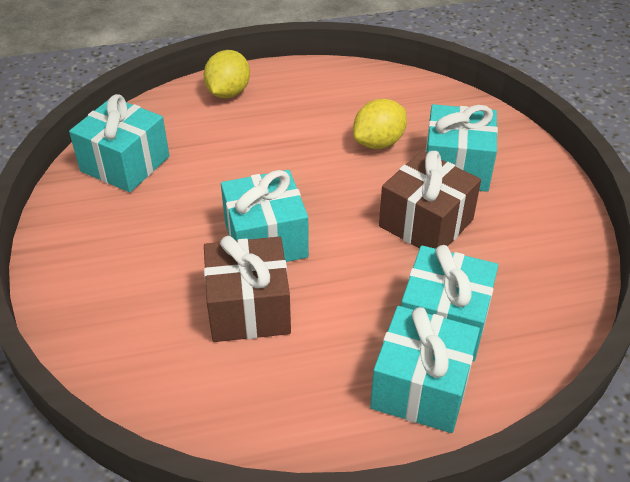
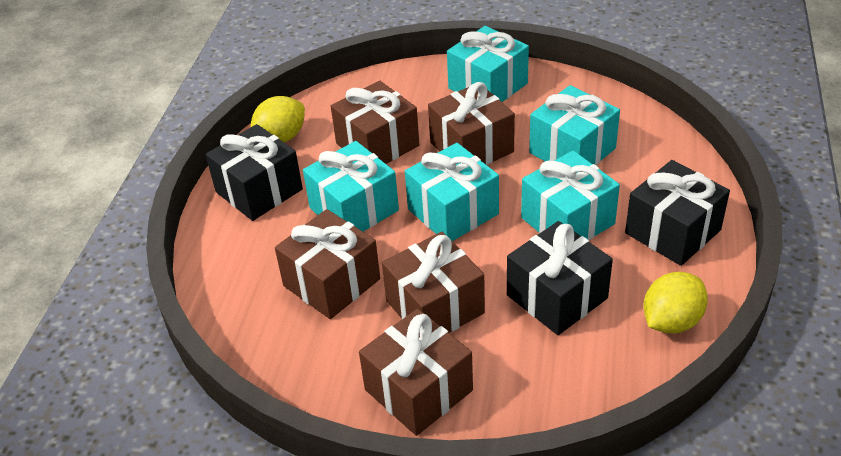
black gift: none = 0 -> [206,124,303,221] [507,221,613,335] [625,160,730,266] = 3
brown gift: [204,236,291,342] [379,151,481,249] = 2 -> [275,209,380,319] [331,81,419,164] [359,309,473,436] [382,232,485,333] [428,82,515,165] = 5

